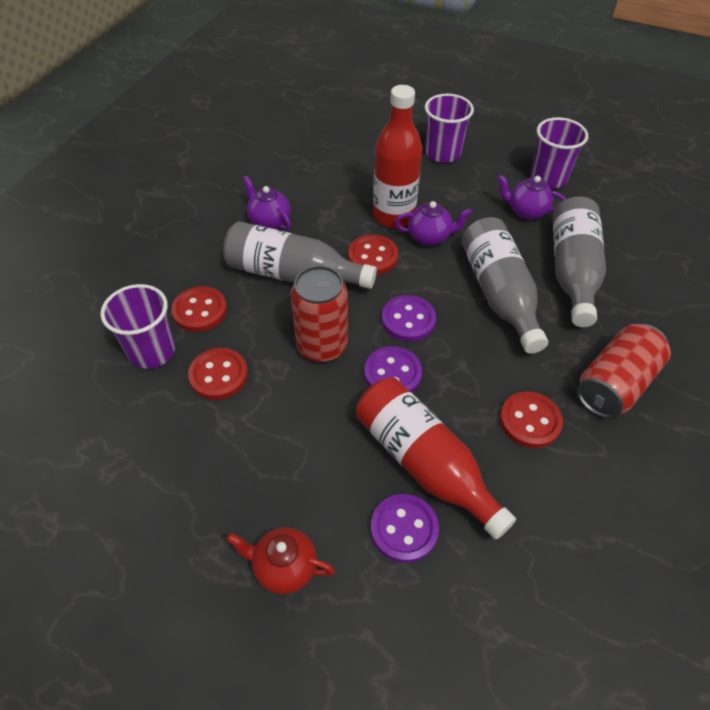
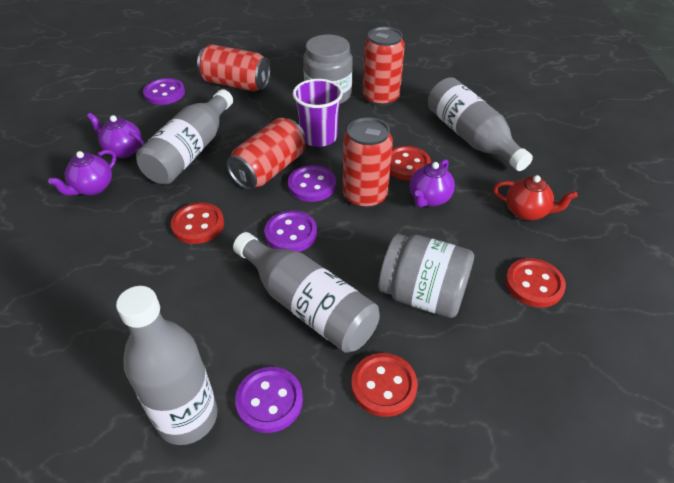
grey bottle: [223,221,377,289] [461,217,548,354] [553,196,606,327] = 3 -> [116,286,218,445] [136,89,233,184] [233,232,380,353] [428,77,533,171] = 4
grey jar: none = 0 -> [303,34,353,104] [379,234,474,318] = 2
purple button: [364,346,422,393] [371,494,439,563] [382,295,436,341] = 3 -> [143,78,185,105] [235,367,303,433] [265,210,317,252] [288,165,336,202] = 4
purple cup: [101,284,175,369] [425,94,474,163] [530,117,588,188] = 3 -> [293,79,343,147] = 1
red bottle: [356,377,516,540] [373,85,422,228] = 2 -> none = 0
red can: [291,265,348,362] [577,324,671,419] = 2 -> [197,44,271,91] [226,118,306,190] [343,117,393,208] [363,27,405,106] = 4

